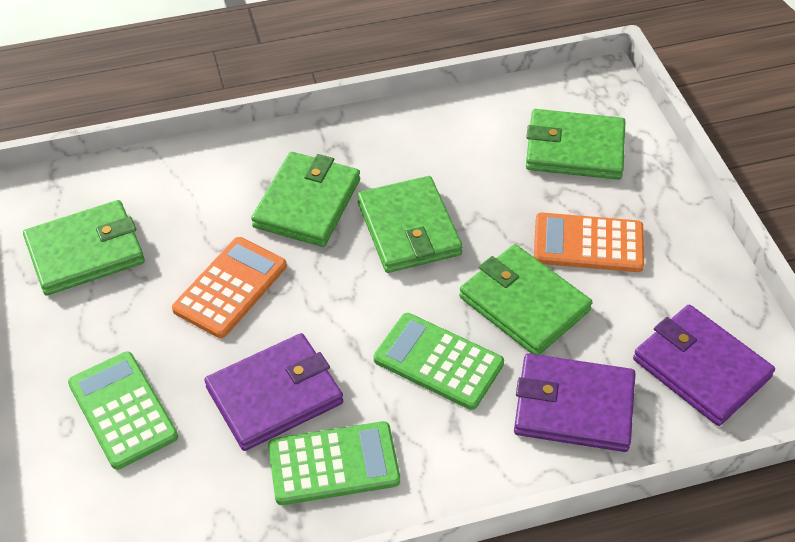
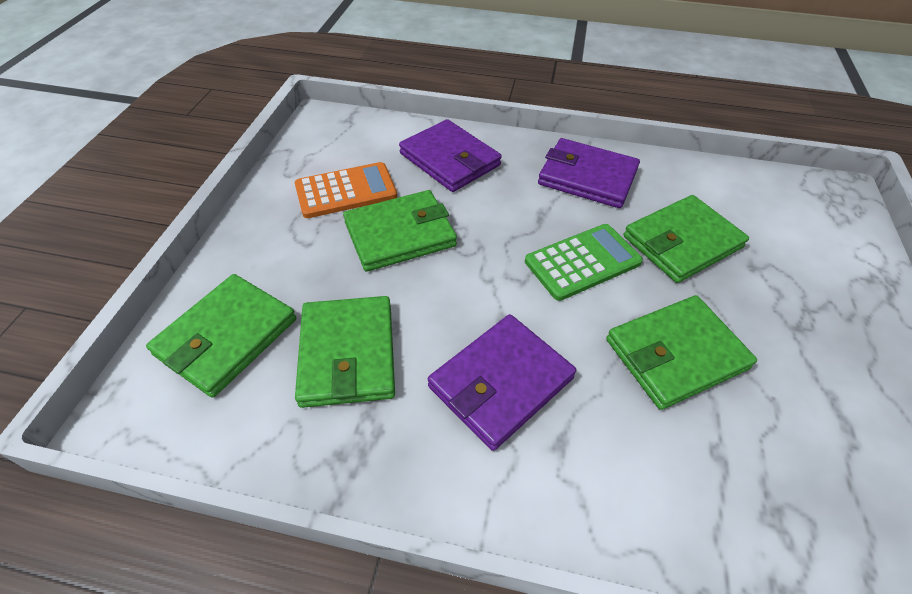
green calculator: [68,351,178,470] [268,421,400,505] [374,313,504,410] = 3 -> [525,224,643,301] = 1
orange calculator: [172,237,287,338] [534,213,644,272] = 2 -> [295,162,397,218] = 1

